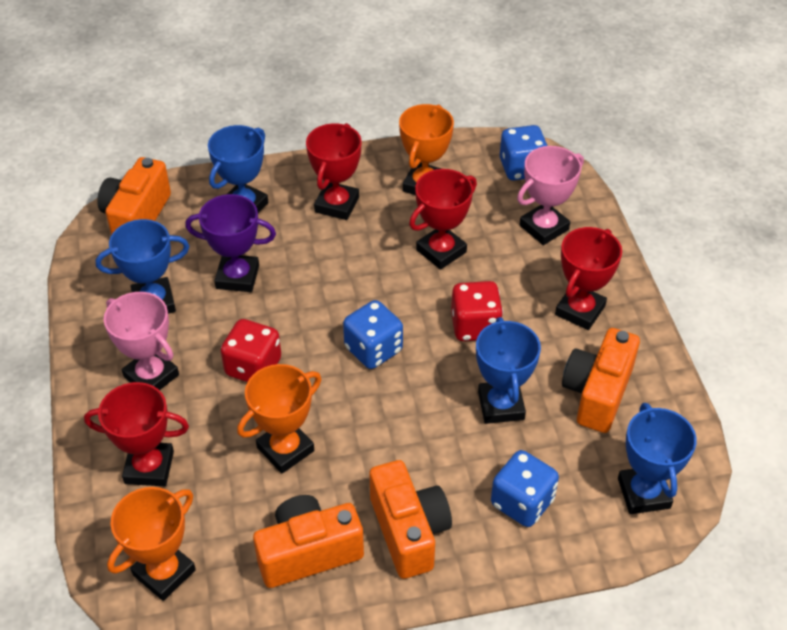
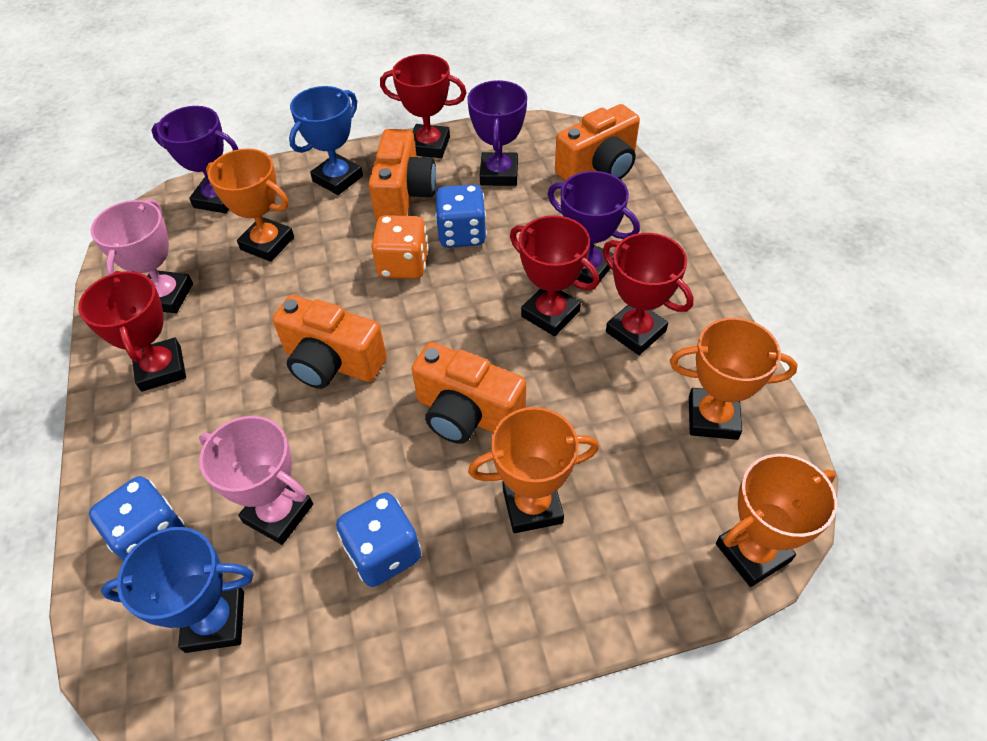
blue trophy: [96,219,189,314] [208,125,268,213] [476,317,541,424] [618,403,697,514] = 4 -> [101,527,253,653] [289,86,363,195] = 2
orange dice: none = 0 -> [371,215,429,279] = 1
orange trophy: [107,487,196,601] [237,364,321,474] [399,104,454,195] = 3 -> [206,148,294,262] [468,407,599,533] [670,318,798,440] [716,454,837,587] = 4
purple trophy: [185,194,276,292] = 1 -> [151,106,238,214] [467,80,527,186] [548,171,640,284] = 3
red dice: [221,319,281,382] [451,281,503,341] = 2 -> none = 0

